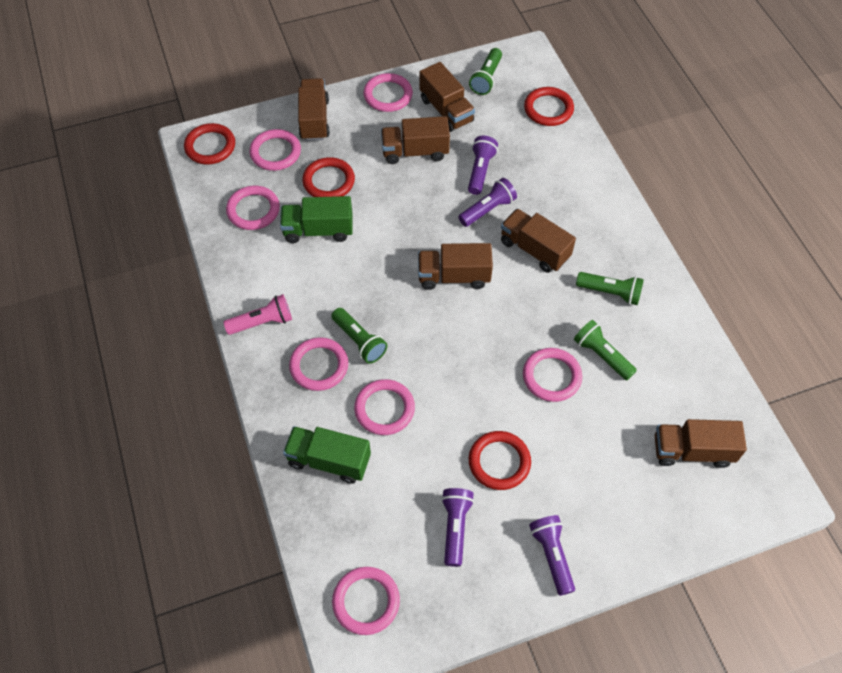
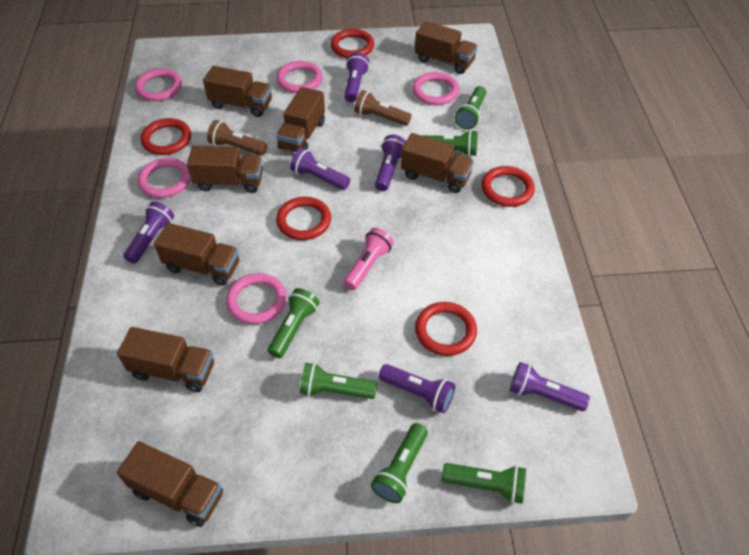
brown flashlight: none = 0 -> [207,120,267,156] [354,90,411,126] = 2
brown truck: [298,78,330,141] [381,116,450,164] [418,243,493,290] [420,62,475,132] [501,209,576,273] [654,419,747,468] = 6 -> [117,327,214,392] [117,441,223,527] [154,223,239,286] [187,145,263,193] [203,66,272,117] [276,87,325,152] [401,133,474,193] [415,21,478,74] = 8
green flashlight: [331,308,387,364] [469,48,502,95] [574,320,637,380] [576,272,644,305] = 4 -> [268,288,319,358] [300,363,377,399] [371,423,428,503] [421,130,478,157] [442,463,526,504] [455,86,487,130] = 6
green truck: [280,196,353,243] [283,426,371,484] = 2 -> none = 0
pink ring: [226,186,280,230] [249,129,301,171] [289,337,348,391] [332,567,400,635] [354,379,415,435] [363,73,413,112] [523,348,582,402] = 7 -> [135,68,182,101] [138,158,191,198] [226,273,287,324] [276,61,323,93] [412,72,459,105] = 5
purple flashlight: [441,488,474,567] [458,178,517,227] [468,136,498,195] [529,515,575,596] = 4 -> [123,202,174,264] [290,148,350,190] [344,53,369,102] [375,135,406,191] [379,364,455,413] [510,362,590,411] = 6
red ring: [184,123,235,164] [302,157,355,197] [469,431,531,490] [524,87,574,126] = 4 -> [140,118,191,155] [276,197,331,240] [330,29,374,58] [415,302,477,356] [481,166,535,207] = 5

